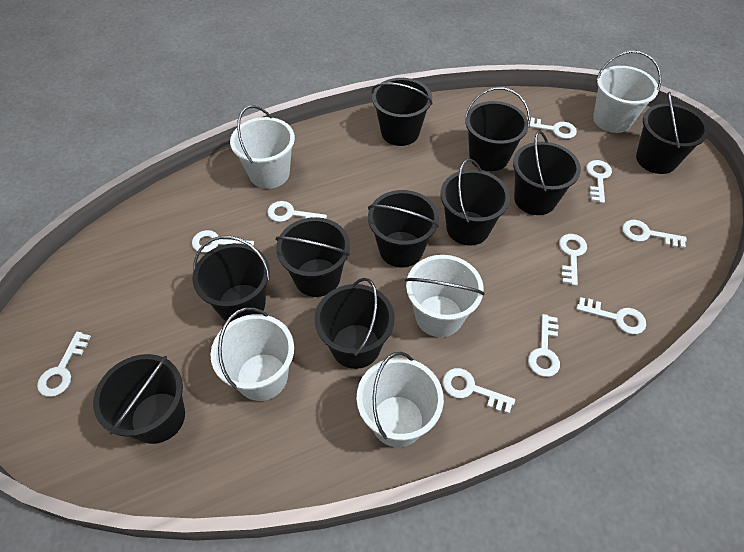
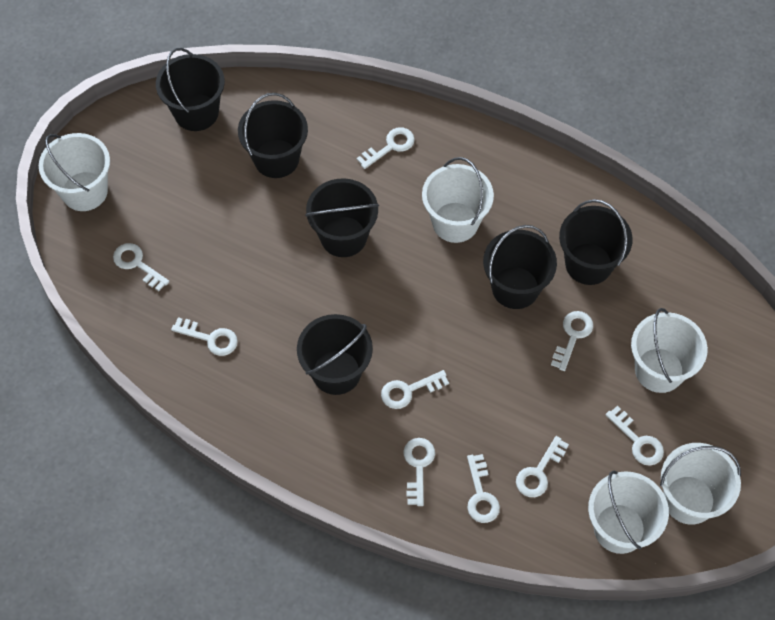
black bucket: [93,354,185,444] [193,236,270,322] [276,217,350,297] [314,278,395,369] [368,190,439,267] [372,78,433,146] [440,159,510,245] [465,87,530,171] [513,131,581,215] [636,92,709,174] = 10 -> [156,48,225,131] [238,93,308,178] [297,314,373,395] [305,178,379,257] [483,225,557,309] [559,199,633,285] = 6
white key: [37,332,91,397] [192,230,254,253] [267,201,327,222] [442,368,515,414] [527,117,577,139] [528,314,560,377] [559,234,587,286] [576,297,646,334] [586,160,612,203] [622,220,687,248] = 10 -> [113,243,170,291] [171,317,238,356] [356,127,415,169] [381,370,449,409] [404,438,435,506] [467,454,500,523] [516,436,569,497] [551,311,593,371] [605,406,664,466] = 9

